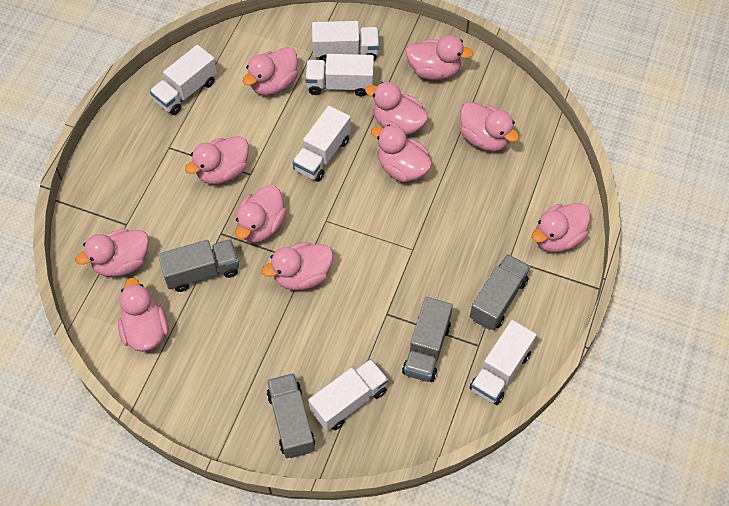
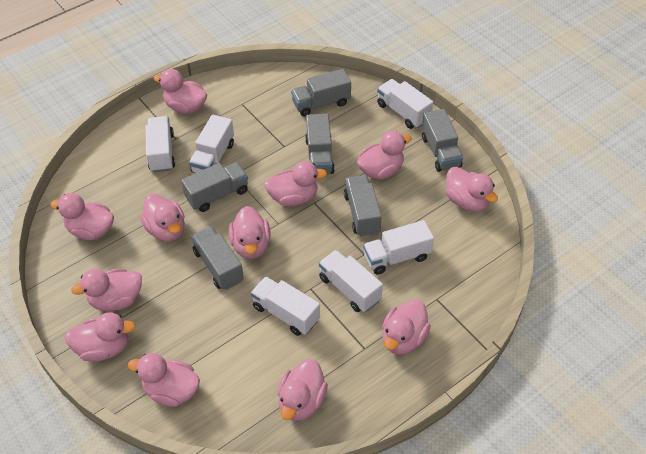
grey truck: [158,239,239,292] [267,373,315,458] [402,297,453,382] [470,254,530,330] = 4 -> [181,162,248,212] [191,226,244,290] [291,69,351,117] [305,114,335,174] [344,175,382,236] [422,109,463,172] = 6
pink duck: [75,229,149,277] [118,278,169,352] [185,136,249,184] [235,185,287,243] [243,47,298,95] [262,242,333,290] [365,82,429,135] [371,125,432,182] [406,35,473,80] [460,102,519,151] [532,203,591,252] = 11 -> [50,193,114,240] [65,312,136,362] [71,269,142,311] [128,353,200,407] [140,194,185,241] [154,69,207,114] [229,206,271,259] [264,161,327,206] [278,359,328,421] [357,131,412,180] [382,299,431,355] [445,167,498,212] = 12

